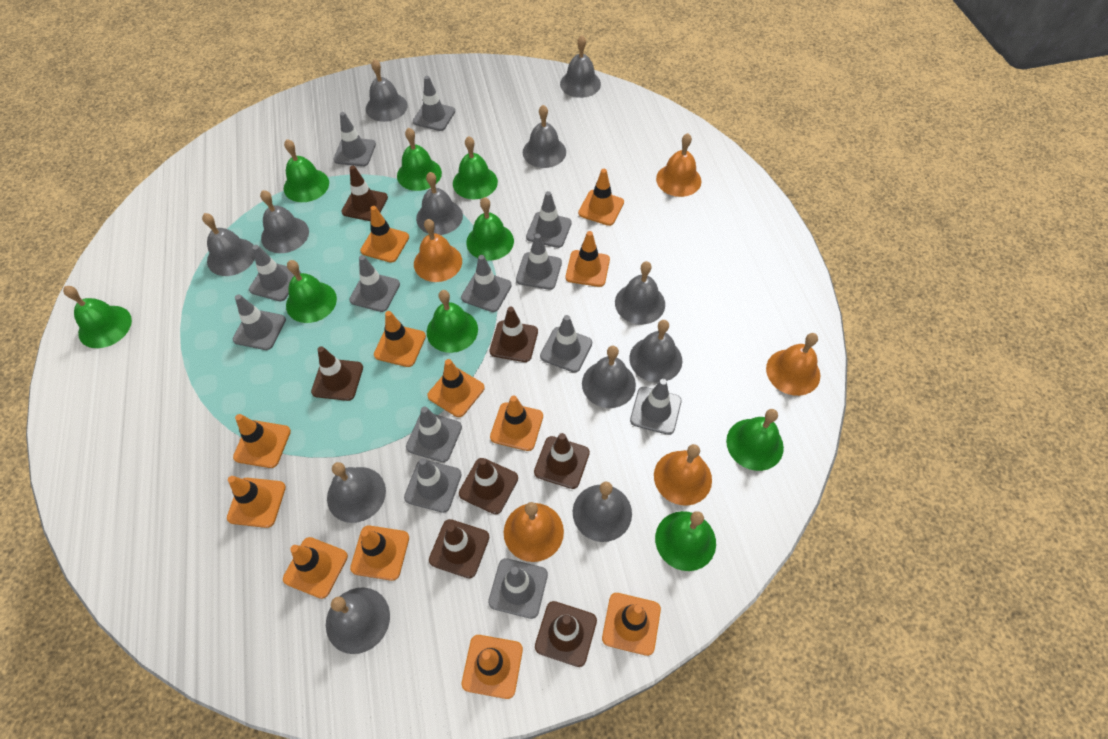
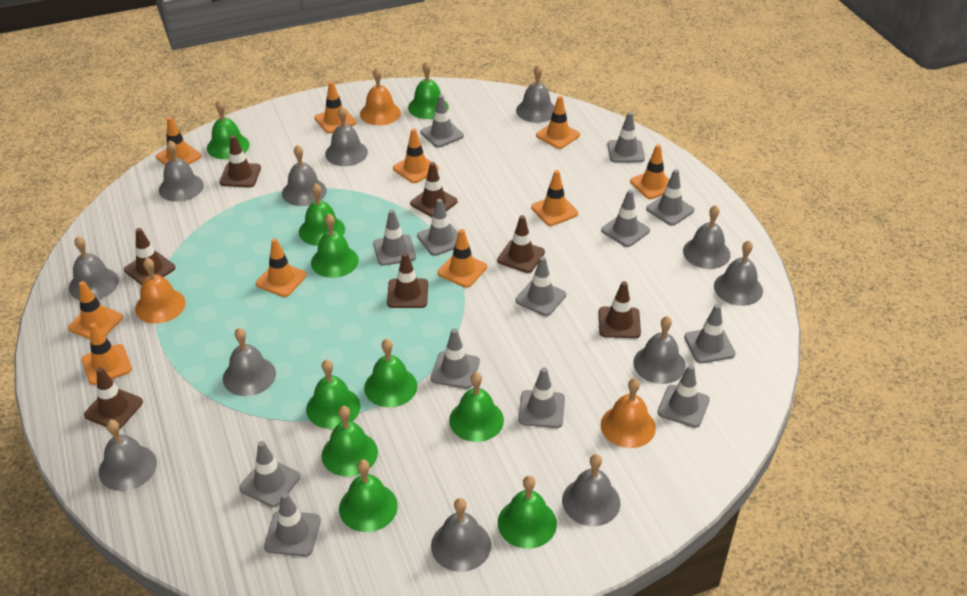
green bell: [63,286,132,348] [284,139,329,202] [286,260,337,323] [397,128,442,191] [427,290,478,353] [453,136,498,200] [466,197,514,261] [655,511,716,571] [726,409,784,471] = 9 -> [207,100,250,159] [299,183,345,246] [306,359,360,429] [311,214,359,278] [322,406,378,477] [339,460,398,532] [364,339,417,407] [408,61,449,119] [449,372,504,442] [498,476,557,549] = 10
orange bell: [414,219,462,282] [504,502,564,562] [654,444,712,506] [656,133,702,197] [766,333,821,396] = 5 -> [135,258,186,324] [360,68,401,125] [601,378,656,448] = 3
orange traffic cone: [227,476,286,528] [233,414,291,468] [283,537,348,599] [350,525,409,581] [360,206,409,263] [374,311,426,367] [427,359,485,417] [462,635,523,699] [490,395,543,451] [566,231,610,287] [578,169,624,226] [602,593,661,656] = 12 -> [68,281,123,340] [82,323,132,385] [156,117,201,166] [256,238,307,297] [315,81,356,134] [393,129,439,183] [438,229,487,287] [531,170,578,226] [536,96,580,149] [630,144,670,199] = 10

